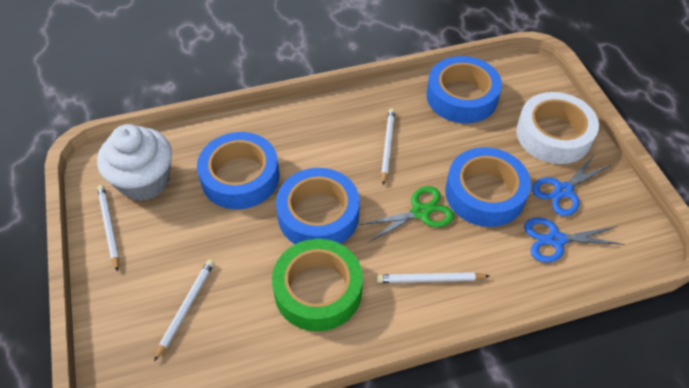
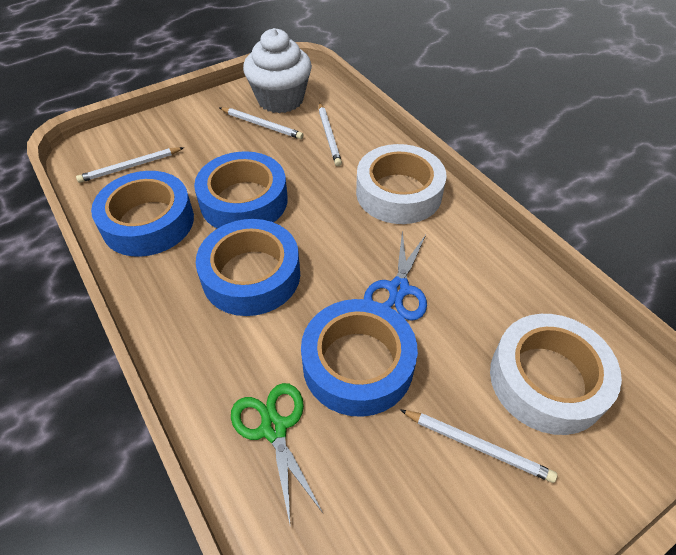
blue scissors: [524,218,624,263] [532,155,611,216] = 2 -> [364,231,427,321] = 1
green tape: [272,239,363,332] = 1 -> none = 0
white tape: [516,92,599,164] = 1 -> [356,144,447,224] [490,314,622,435] = 2

